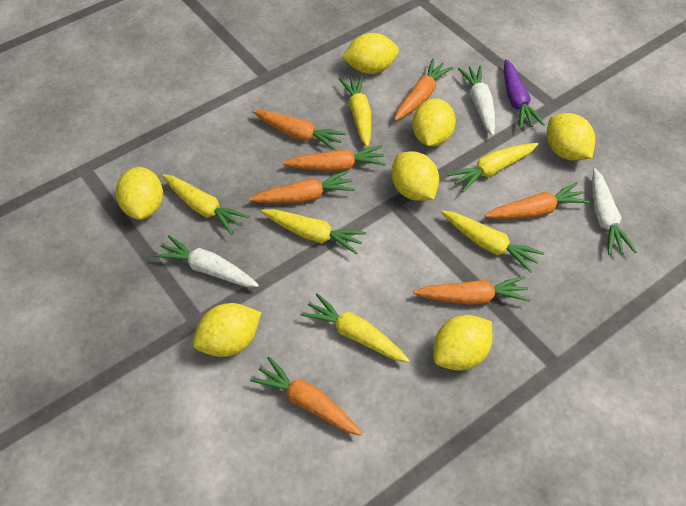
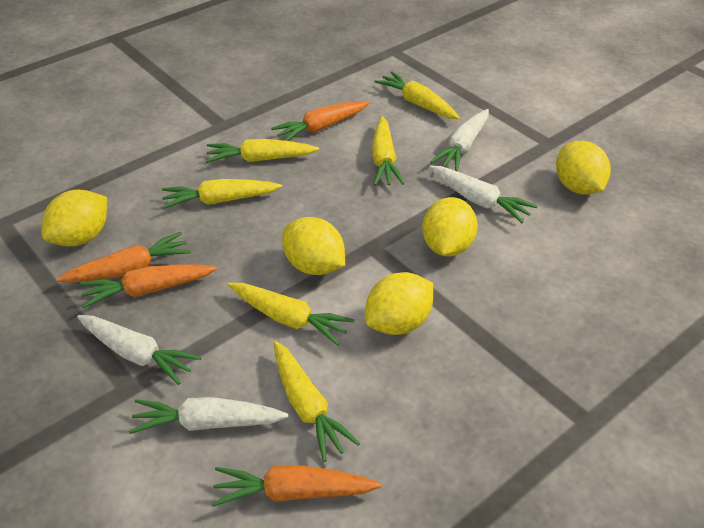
orange carrot: [249,170,355,203] [250,357,362,436] [253,110,346,151] [282,145,386,172] [394,59,454,121] [413,276,531,305] [485,182,589,219] = 7 -> [56,232,191,283] [80,264,217,308] [211,465,381,507] [271,101,369,141] = 4
purple carrot: [504,59,545,129] = 1 -> none = 0
white carrot: [154,235,259,287] [458,65,495,136] [592,168,636,255] = 3 -> [77,315,201,385] [128,397,289,434] [429,166,538,223] [430,109,489,171] = 4
yellow lemon: [116,167,163,220] [193,303,261,357] [342,33,399,74] [391,151,439,201] [412,98,456,146] [433,315,493,370] [547,113,595,161] = 7 -> [41,190,107,247] [282,217,345,275] [365,272,433,335] [422,197,478,256] [556,141,611,195] = 5

